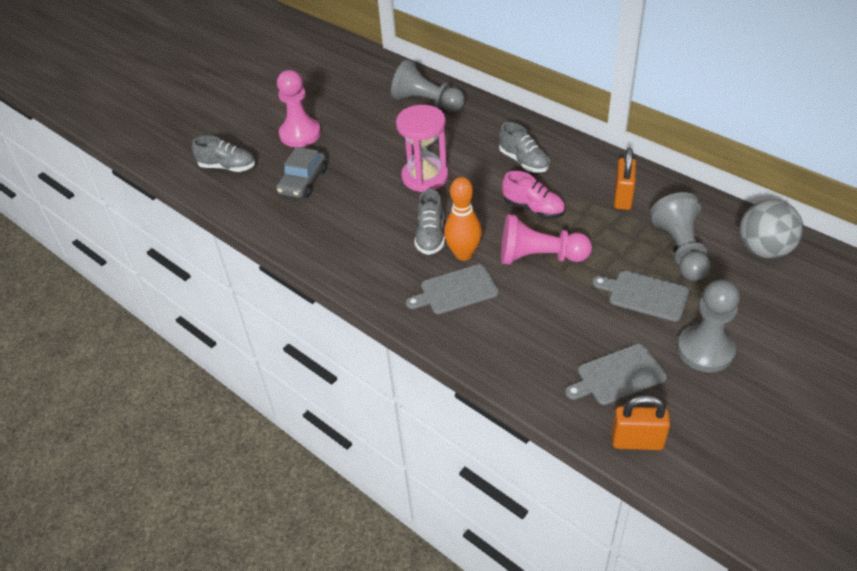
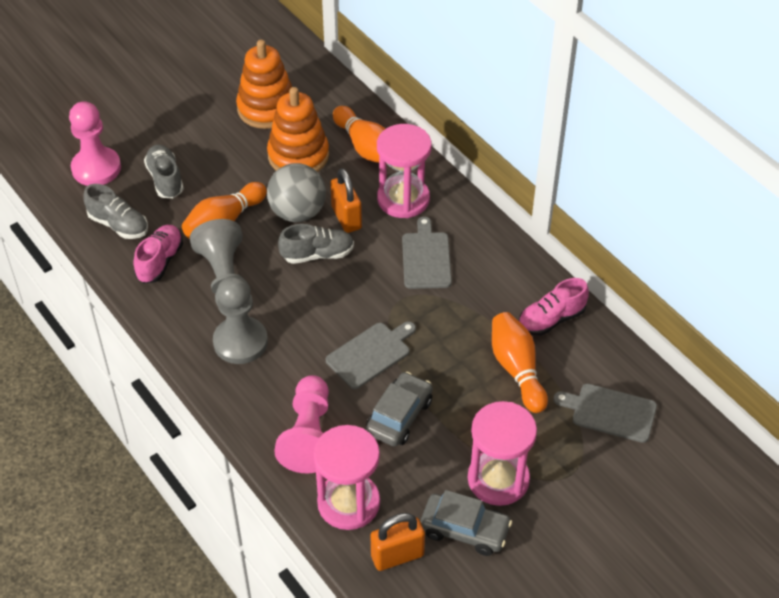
grey car: [276,147,327,198] = 1 -> [366,372,433,447] [420,490,512,556] = 2
grey pawn: [391,59,465,112] [650,192,711,281] [677,279,740,372] = 3 -> [190,219,243,306] [213,276,268,364] = 2
orange bowling pin: [444,177,482,261] = 1 -> [182,182,267,239] [333,106,387,164] [492,312,548,413] = 3
orange stacking toy: none = 0 -> [236,40,292,129] [267,87,329,172] = 2
pink hourglass: [396,105,448,192] = 1 -> [314,425,380,530] [377,124,432,218] [468,401,537,506] = 3
pink shoe: [502,171,565,219] = 1 -> [133,225,183,283] [519,278,589,336] = 2

